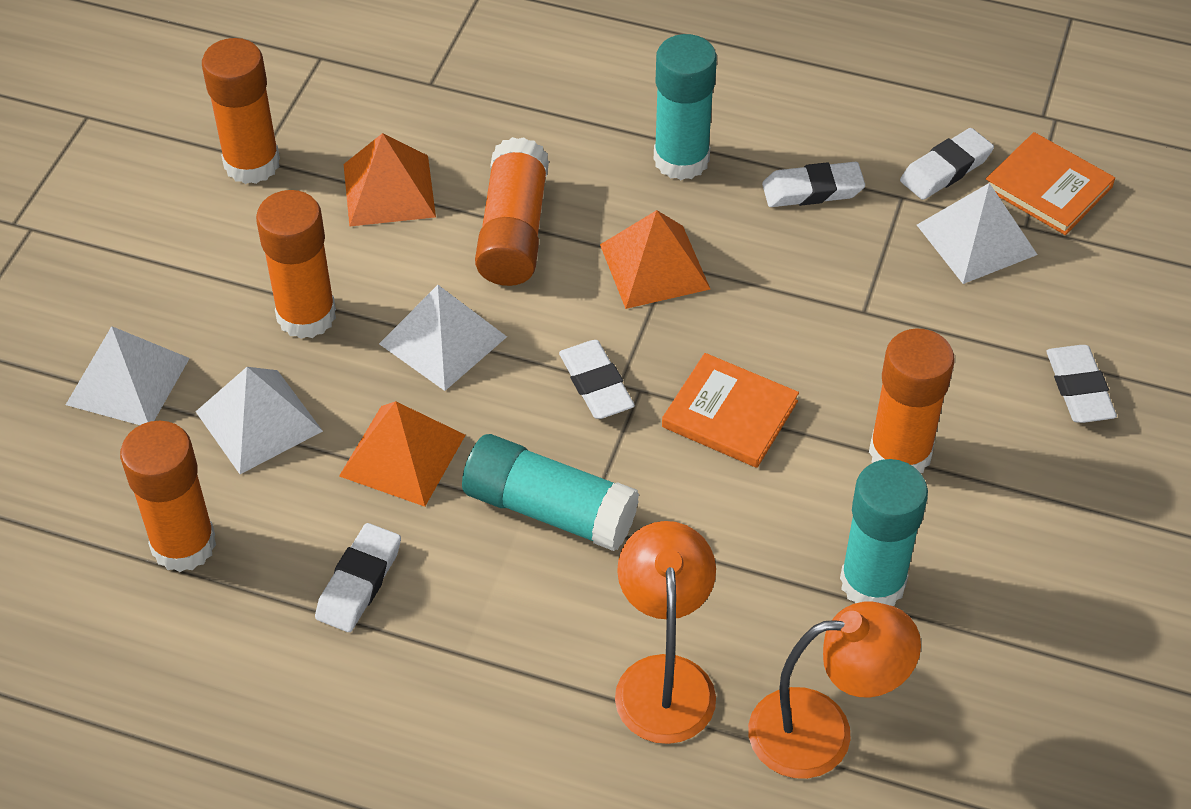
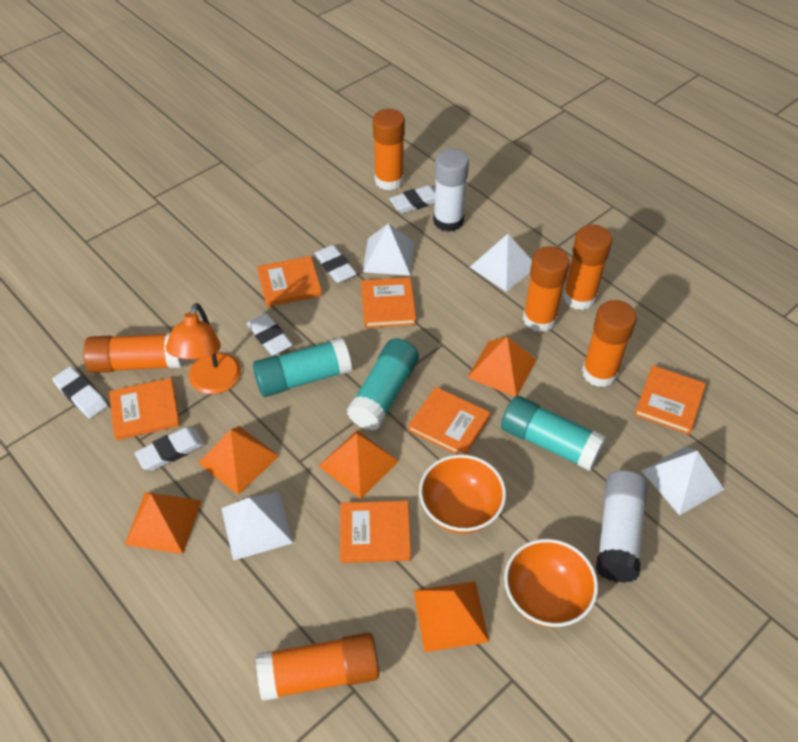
orange book: [662,353,799,468] [986,132,1115,235] = 2 -> [109,378,180,440] [257,256,322,307] [340,501,411,563] [361,277,416,328] [408,387,490,455] [634,365,706,434] = 6
orange bowl: none = 0 -> [419,454,506,534] [504,539,598,627] = 2
orange glue stick: [120,421,216,572] [202,38,280,184] [256,190,336,339] [475,137,549,286] [869,328,955,473] = 5 -> [83,333,184,373] [256,632,379,701] [373,109,405,190] [523,246,570,332] [563,225,612,310] [582,300,637,387] = 6
orange lamp: [615,521,716,744] [748,602,921,779] = 2 -> [166,303,241,394] = 1
orange pyramid: [339,401,465,507] [344,133,436,227] [600,210,710,309] = 3 -> [124,492,202,554] [199,426,279,495] [319,430,399,499] [413,581,489,652] [467,337,537,397] = 5
white glue stick: none = 0 -> [433,149,469,232] [596,470,648,583] = 2

